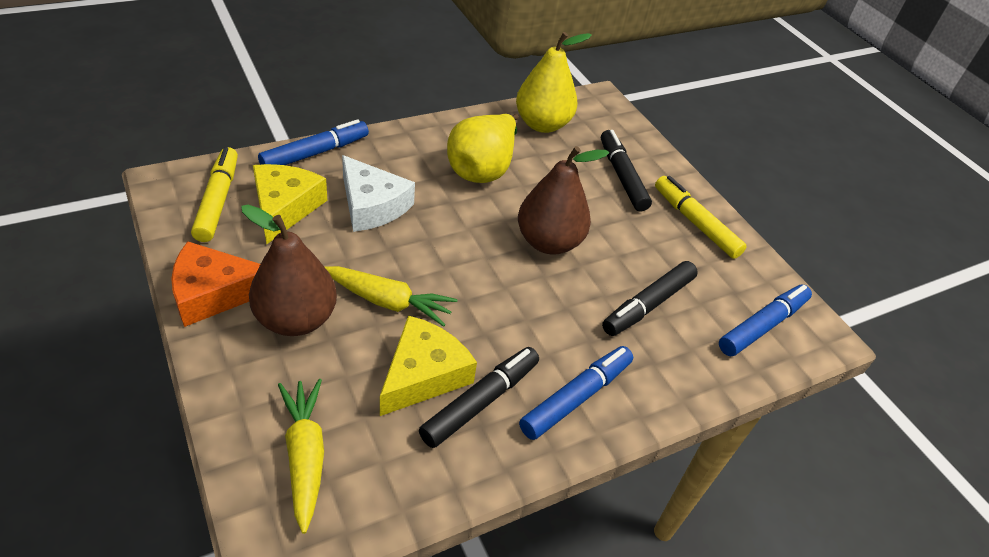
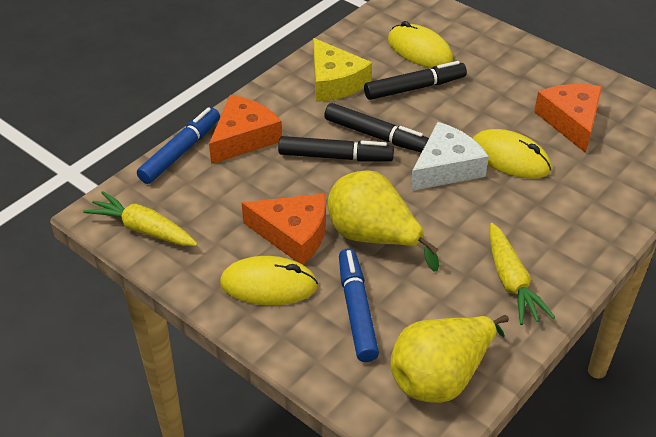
blue marker: [258,119,369,165] [519,346,633,440] [719,284,812,356] = 3 -> [137,107,220,184] [339,248,379,362] = 2
brown pear: [241,205,337,336] [518,146,609,255] = 2 -> none = 0
orange cheese: [171,241,260,327] = 1 -> [209,95,282,164] [242,194,326,265] [534,84,602,153] = 3
yellow cheese: [253,164,328,244] [380,315,477,416] = 2 -> [313,38,372,102] = 1
yellow marker: [191,147,238,242] [655,176,747,259] = 2 -> none = 0
yellow mouse: none = 0 -> [220,256,318,305] [388,21,453,68] [473,129,552,179] = 3

